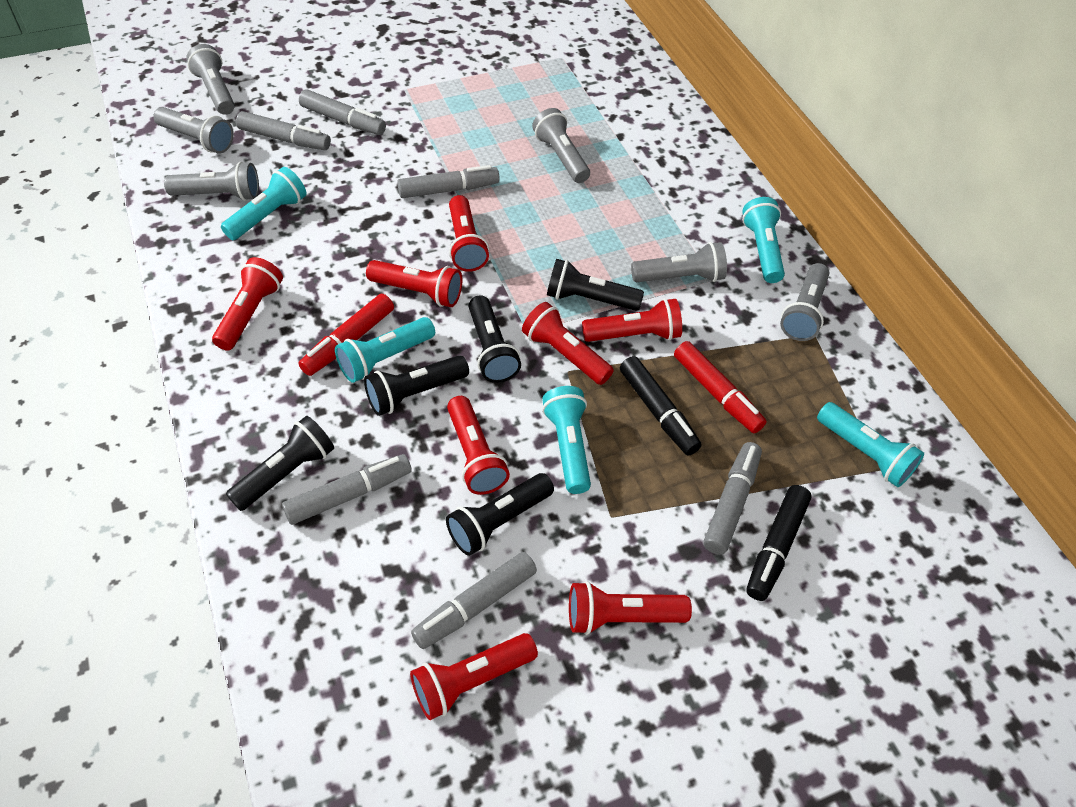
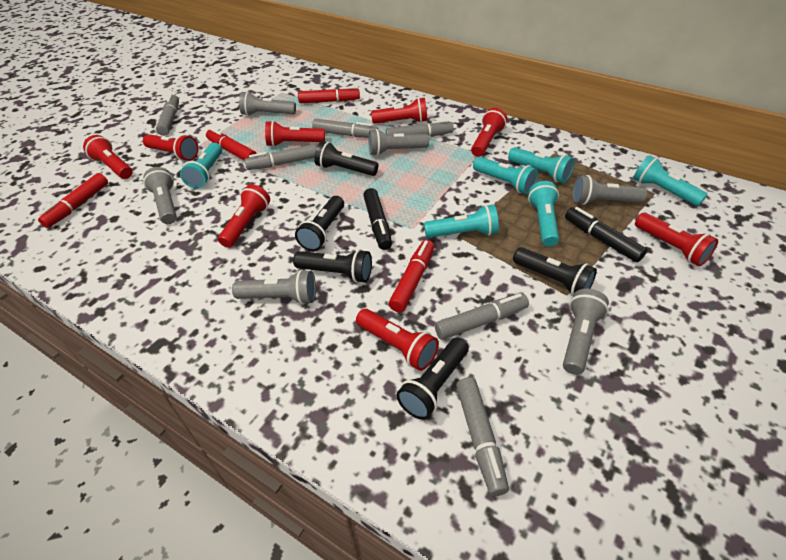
red marker: [299,294,394,376] [674,341,767,433] = 2 -> [38,173,108,228] [206,128,257,161] [298,87,360,103] [389,240,434,312] = 4
turquoise flashlight: [221,167,307,240] [335,317,435,383] [542,386,591,494] [742,197,785,283] [817,402,924,487] = 5 -> [180,143,222,189] [424,204,499,238] [473,157,538,194] [508,147,574,183] [528,181,559,247] [633,155,708,206] = 6

